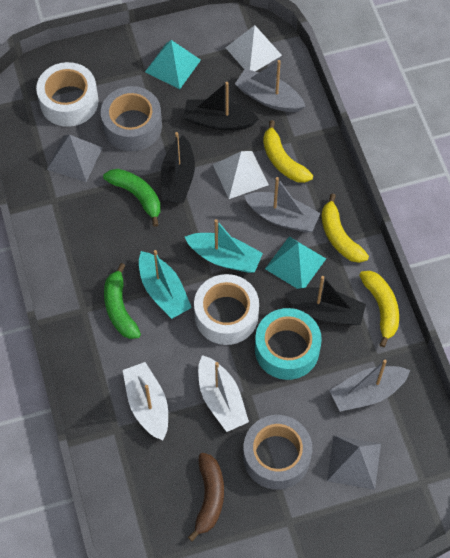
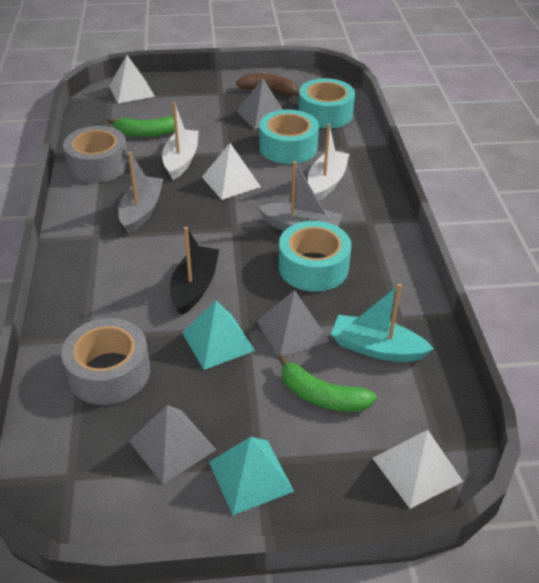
black boat: [161,132,195,203] [183,82,259,131] [285,276,366,325] = 3 -> [170,227,219,315] = 1
grey boat: [235,60,306,112] [244,177,321,233] [329,359,410,412] = 3 -> [118,152,163,234] [258,161,342,231] = 2
grey pyramid: [47,135,103,182] [327,436,381,490] = 2 -> [129,405,216,484] [237,78,283,129] [257,290,329,356] = 3
turquoise boat: [139,250,192,319] [185,219,263,273] = 2 -> [331,283,434,362] = 1
turquoise tape: [255,308,322,380] = 1 -> [259,110,319,164] [279,221,351,292] [298,78,355,129] = 3
white pyramid: [213,151,269,199] [226,25,282,71] = 2 -> [109,55,155,103] [202,143,261,200] [373,430,463,509] = 3
white tape: [36,62,99,127] [194,274,259,345] = 2 -> none = 0
yellow banana: [263,120,313,183] [321,194,369,263] [359,271,399,347] = 3 -> none = 0

